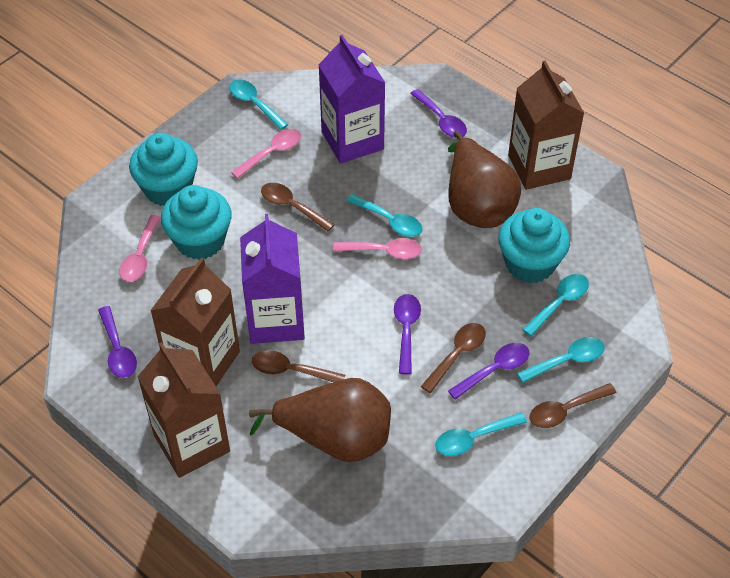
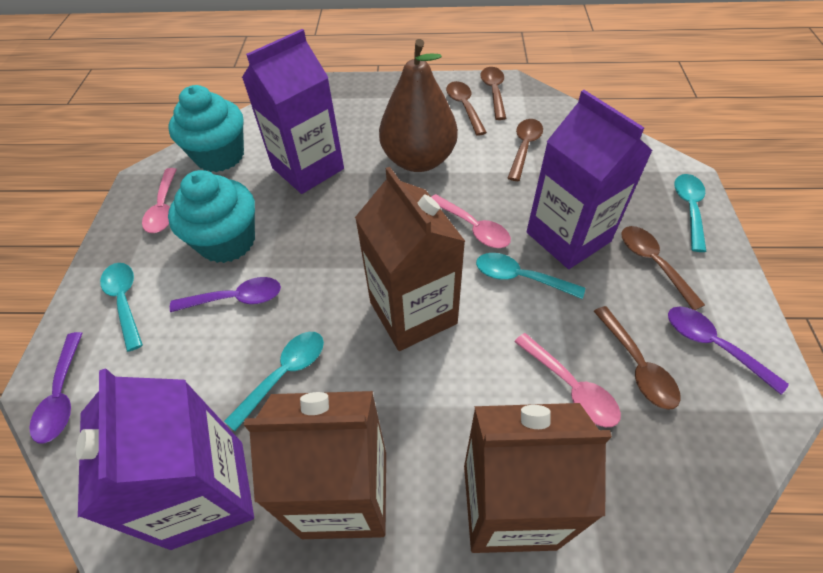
brown pear: [249,378,391,462] [448,130,521,228] = 2 -> [379,39,458,172] = 1
brown spoon: [252,350,345,382] [261,183,335,231] [421,323,486,393] [529,383,617,428] = 4 -> [446,81,487,136] [481,67,506,120] [508,119,543,181] [594,306,680,410] [621,226,705,310] = 5
purple carton: [240,214,305,344] [319,35,385,164] = 2 -> [76,368,254,550] [242,29,344,194] [527,90,653,269] = 3
purple spoon: [98,306,137,378] [394,294,421,375] [410,89,467,138] [448,343,529,400] = 4 -> [29,332,82,443] [170,277,281,312] [668,306,789,395] = 3
turquoise cupcake: [129,133,198,206] [161,185,232,260] [498,208,570,283] = 3 -> [168,170,255,263] [169,85,244,172] = 2
turquoise spoon: [229,80,289,130] [347,194,422,237] [435,412,527,456] [517,337,605,383] [522,274,589,336] = 5 -> [100,263,143,352] [224,332,324,431] [476,253,585,299] [674,174,707,252] = 4

